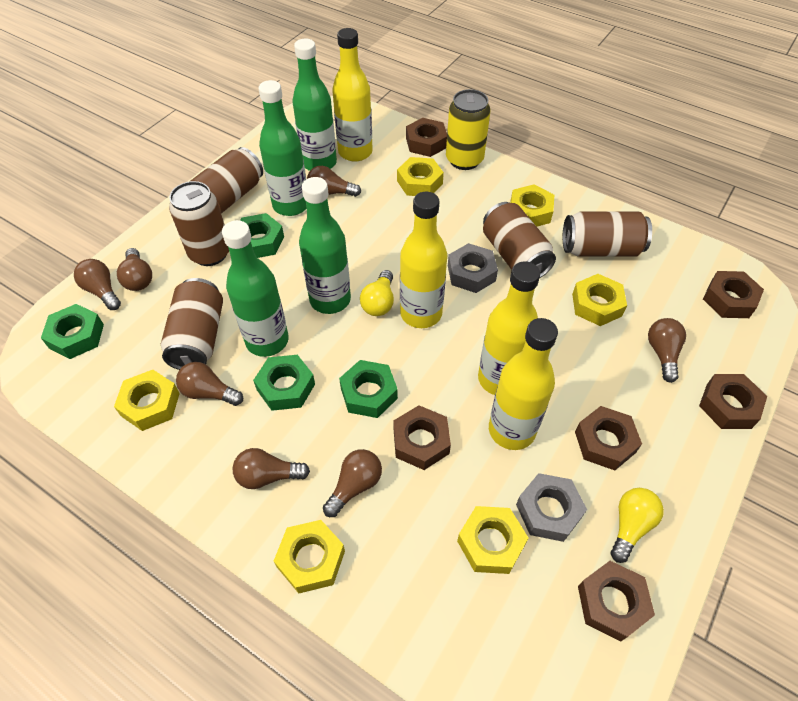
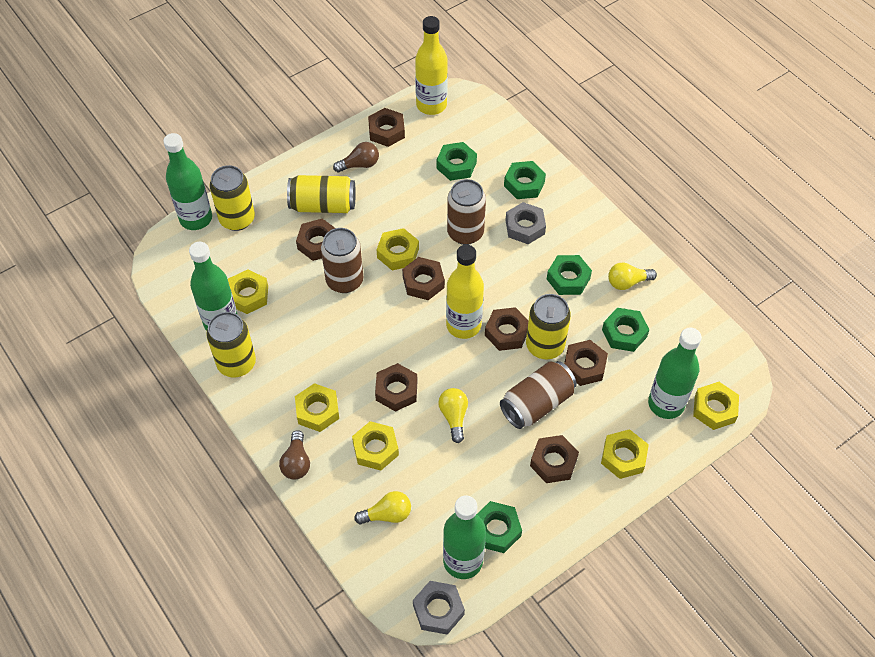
brown can: [161,278,223,370] [169,181,229,266] [191,147,263,214] [483,202,556,278] [563,211,652,257] = 5 -> [321,228,363,293] [447,179,486,245] [500,361,577,429] = 3
brown light bulb: [74,259,121,310] [117,248,152,291] [176,362,243,406] [233,448,310,489] [307,166,361,197] [323,449,382,517] [648,318,686,383] = 7 -> [279,430,310,480] [333,142,379,172] = 2
brown nut: [393,405,451,470] [406,118,447,157] [575,406,642,470] [578,561,655,642] [699,374,767,429] [703,271,764,318] = 6 -> [296,218,335,261] [368,108,405,147] [375,363,418,412] [402,257,445,300] [485,307,528,351] [530,435,579,483] [564,340,608,386] = 7
green nut: [41,304,104,359] [240,213,284,258] [253,355,315,411] [339,360,398,418] = 4 -> [437,142,477,181] [477,501,522,553] [504,161,546,199] [547,255,592,295] [602,308,650,352] = 5
yellow bottle: [332,28,373,162] [400,192,447,328] [478,261,540,395] [489,318,558,450] = 4 -> [415,16,448,115] [446,244,484,339] = 2
yellow can: [446,89,491,170] = 1 -> [206,312,256,377] [209,165,255,231] [287,175,356,213] [526,294,571,359] = 4
yellow light bulb: [360,270,394,316] [611,488,664,563] = 2 -> [354,491,411,524] [438,388,468,443] [608,262,657,290] = 3

